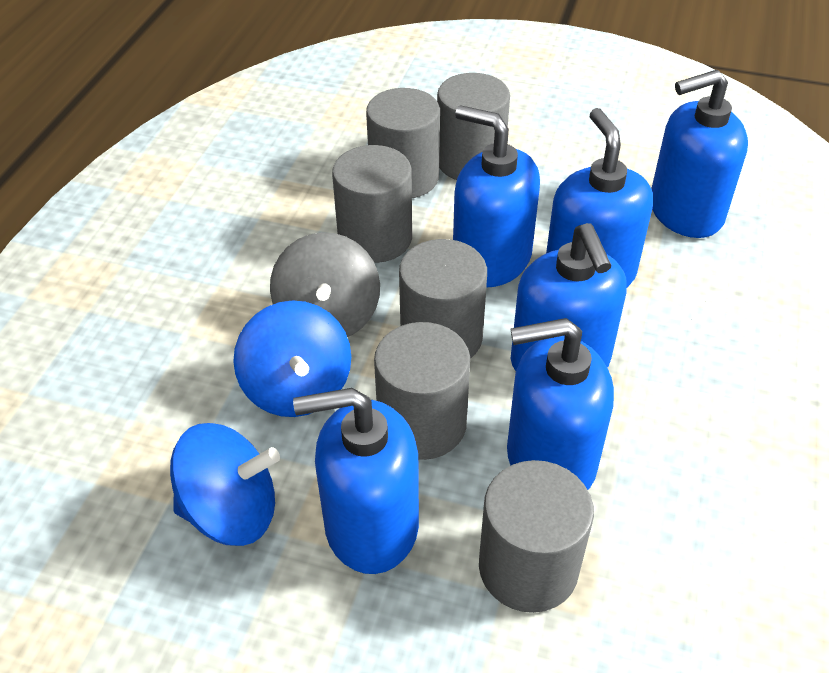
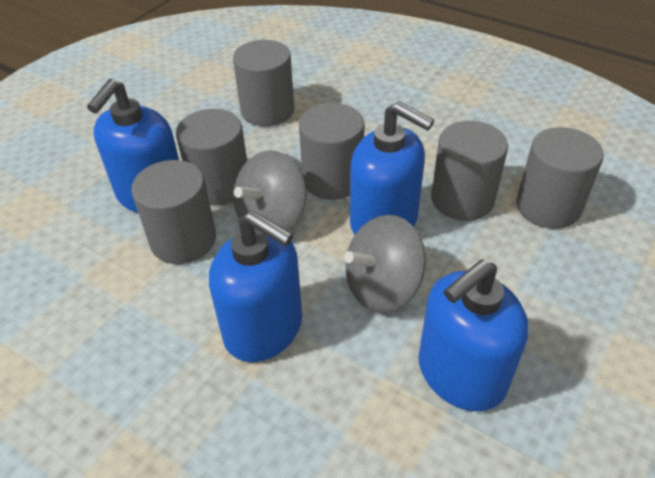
blue soap dispenser: [293,388,419,574] [453,105,540,287] [507,318,614,490] [511,223,627,371] [546,108,653,287] [651,69,748,238] = 6 -> [87,79,179,213] [209,211,302,362] [350,101,434,235] [418,259,529,411] = 4
blue spinning top: [170,423,280,546] [233,300,351,417] = 2 -> none = 0
grey spinning top: [270,232,380,337] = 1 -> [233,150,307,231] [344,215,426,312] = 2

